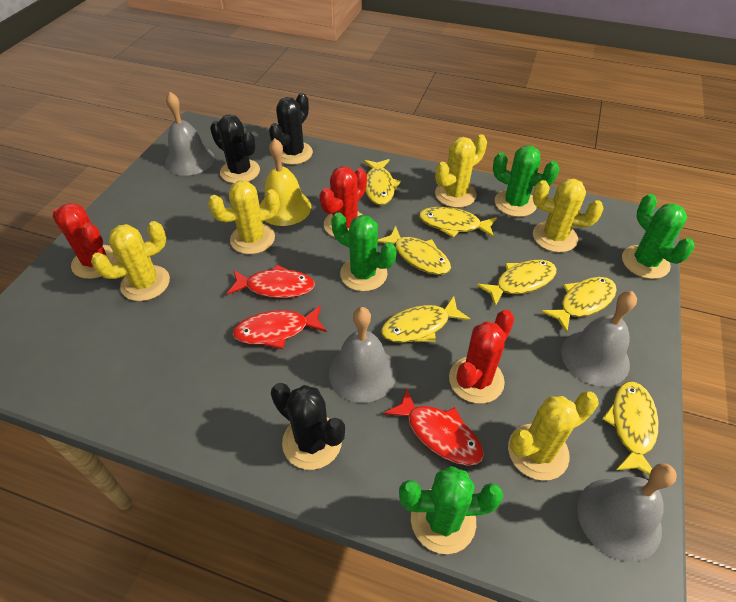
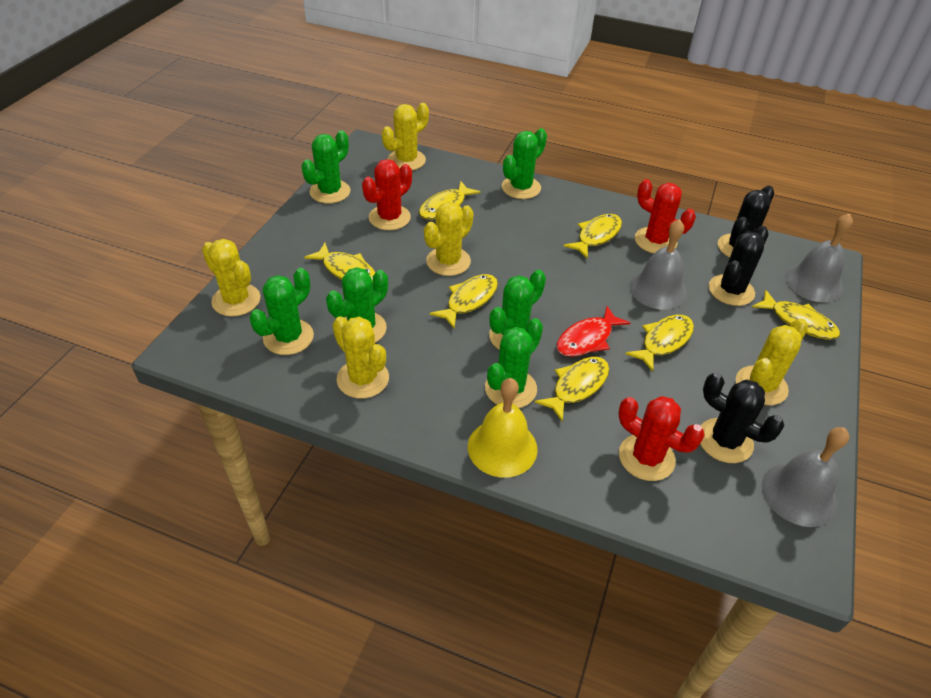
green cactus: [331,212,396,291] [399,466,504,554] [493,145,559,217] [622,194,695,279] = 4 -> [249,268,314,355] [301,130,351,204] [326,267,388,343] [485,318,543,408] [489,270,546,350] [502,128,547,199] = 6
grey bell: [165,92,215,176] [329,307,397,403] [561,291,637,387] [577,463,677,562] = 4 -> [629,219,687,310] [762,427,849,527] [785,213,853,302] = 3
red fish: [227,265,315,298] [233,305,327,349] [384,388,484,466] = 3 -> [557,306,630,357] = 1

